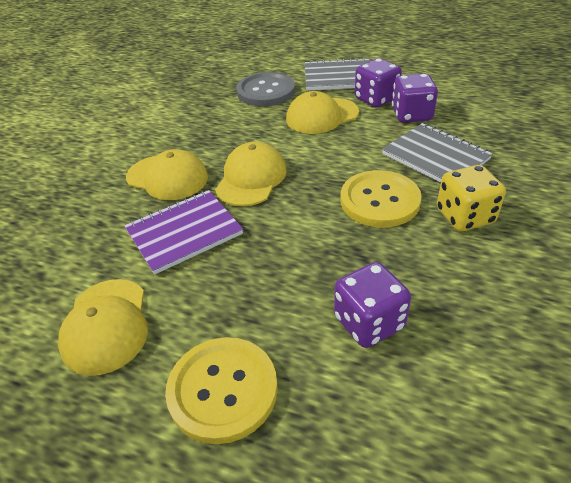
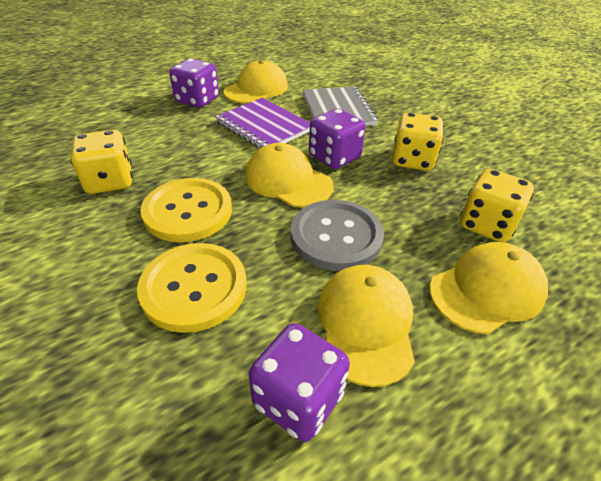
grey notebook: [305,58,369,91] [382,123,493,183] = 2 -> [303,86,378,126] = 1
yellow dice: [437,165,506,231] = 1 -> [70,130,133,194] [392,112,444,171] [460,169,534,242] = 3

